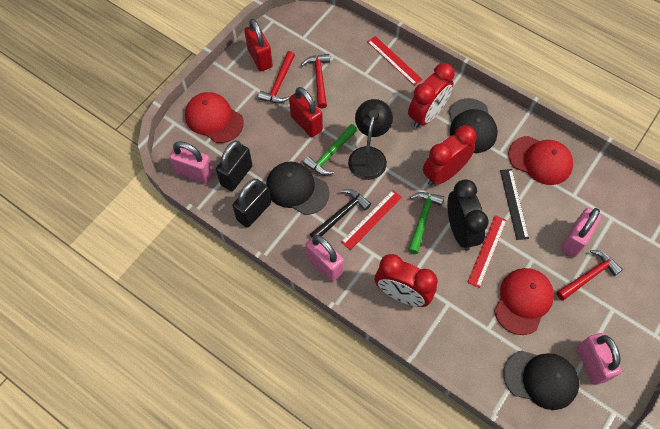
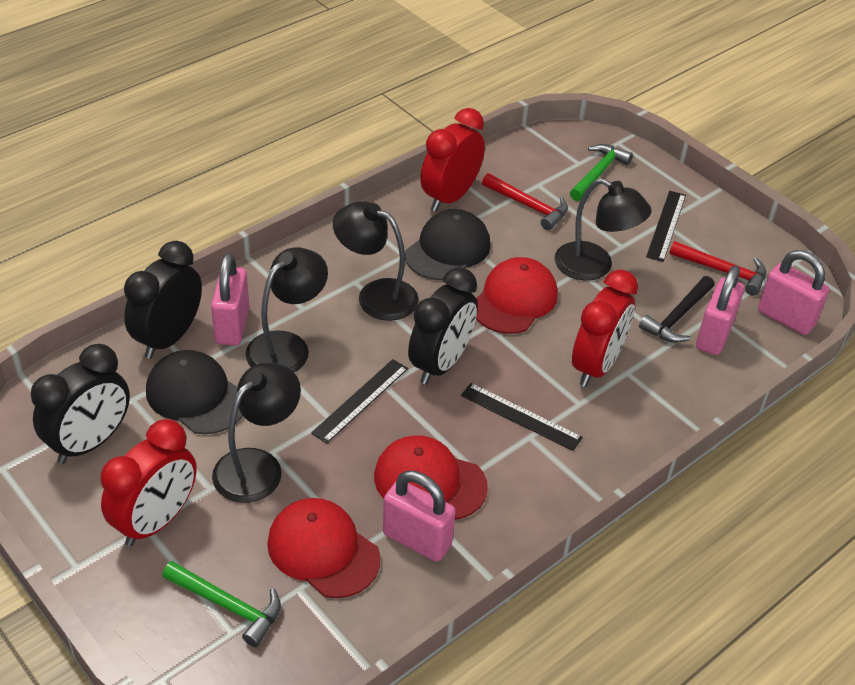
black cap: [266,162,330,215] [448,98,498,153] [503,350,579,410] = 3 -> [146,350,243,434] [405,209,491,280] = 2
black clock: [447,179,488,251] = 1 -> [31,344,130,464] [124,241,202,359] [408,267,478,385] = 3
black lamp: [348,99,393,180] = 1 -> [212,363,301,503] [245,247,328,373] [333,201,419,321] [554,178,652,281] = 4
black padlock: [216,141,252,191] [232,179,271,228] = 2 -> none = 0
black ruler: [500,169,529,240] = 1 -> [311,359,408,443] [461,383,583,451] [646,191,686,262] = 3
red hammer: [258,51,295,103] [301,54,330,109] [556,250,623,301] = 3 -> [482,173,568,230] [669,241,766,296] = 2
red padlock: [244,19,273,71] [289,87,323,137] = 2 -> none = 0
red ruler: [341,190,402,250] [367,36,423,86] [467,215,507,288] = 3 -> none = 0

